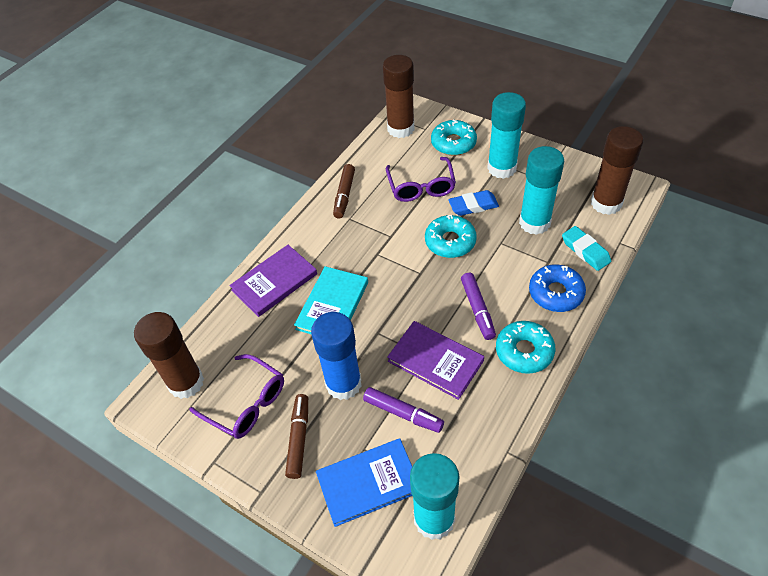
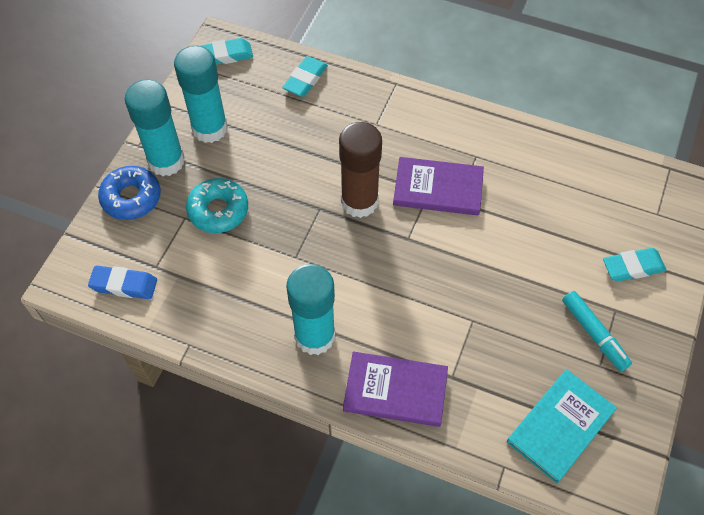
blue book: [316,438,412,527] = 1 -> none = 0
blue glue stick: [311,312,362,400] = 1 -> none = 0
brown glue stick: [134,312,204,399] [383,55,414,138] [591,126,644,215] = 3 -> [339,122,382,218] = 1
brown marker: [285,394,308,479] [333,164,355,219] = 2 -> none = 0
purple glasses: [189,354,284,439] [386,157,456,202] = 2 -> none = 0
purple marker: [363,387,444,433] [461,273,496,340] = 2 -> none = 0
turquoise donut: [425,215,477,258] [431,120,477,155] [496,321,556,374] = 3 -> [186,178,248,233] = 1
turquoise eraser: [562,226,611,271] = 1 -> [201,38,253,65] [282,56,328,97] [603,248,666,282] = 3
turquoise marker: none = 0 -> [562,291,632,371] = 1

